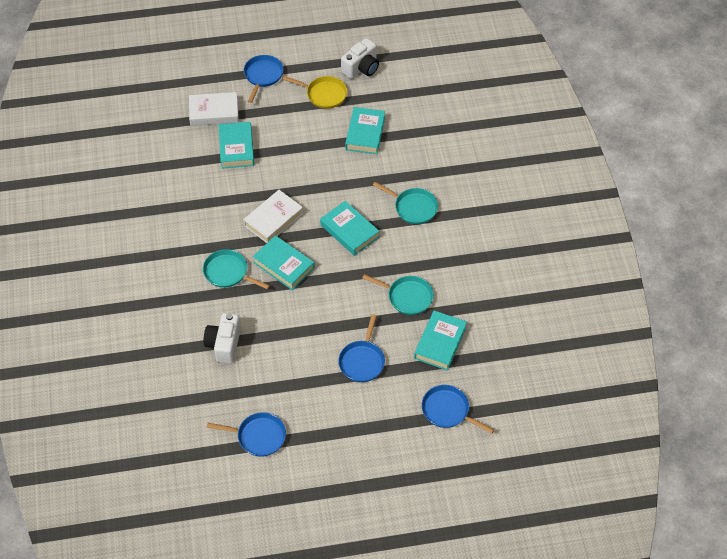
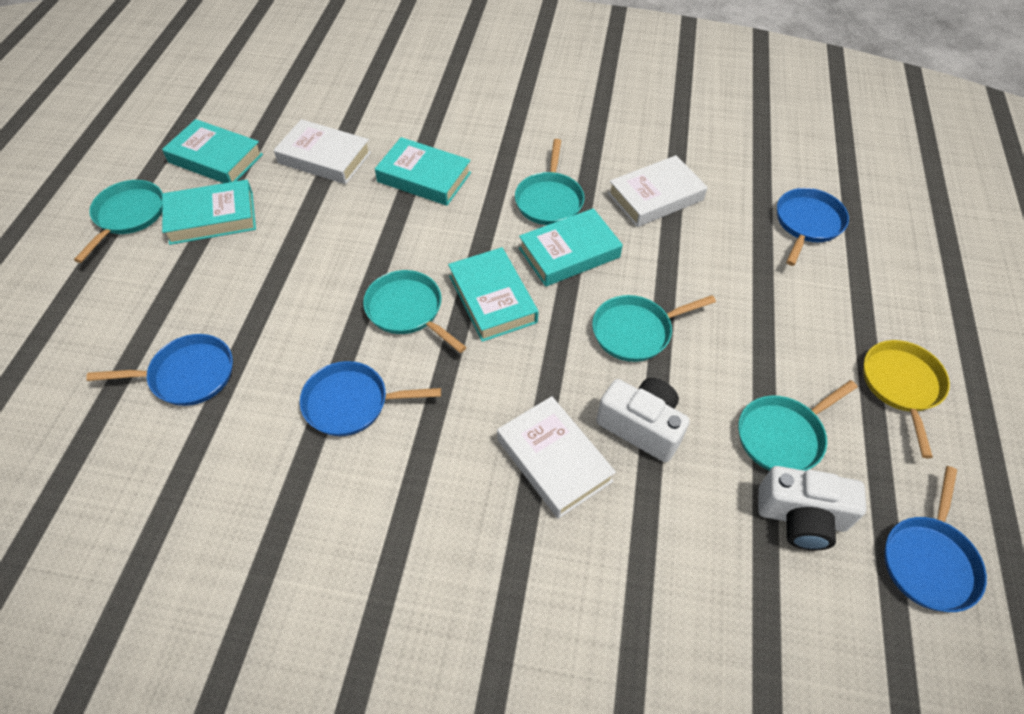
turquoise pan: [203,249,270,289] [362,274,434,315] [373,182,438,224] = 3 -> [74,180,163,263] [363,270,466,353] [515,139,584,225] [592,295,716,362] [738,380,857,471] = 5
white book: [189,92,239,126] [243,190,303,243] = 2 -> [274,119,371,184] [497,396,616,519] [608,155,708,227] = 3

